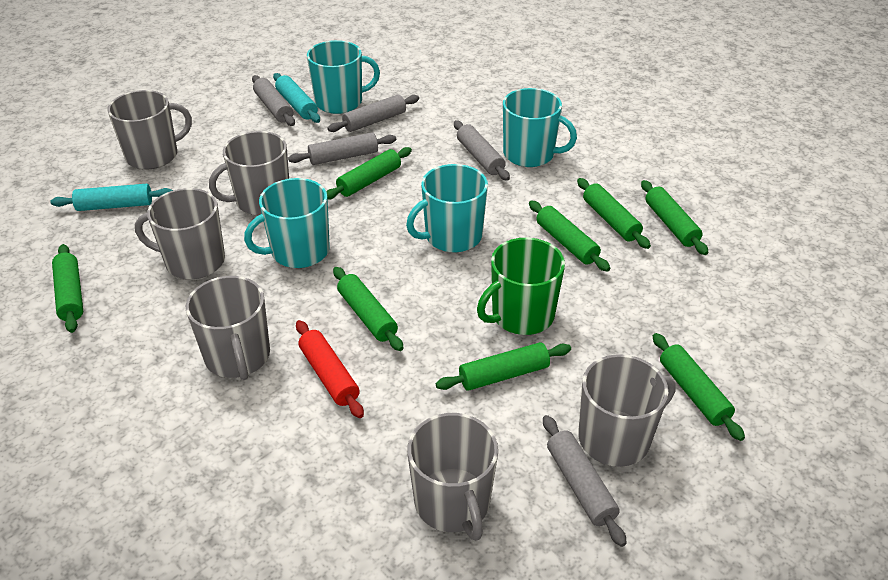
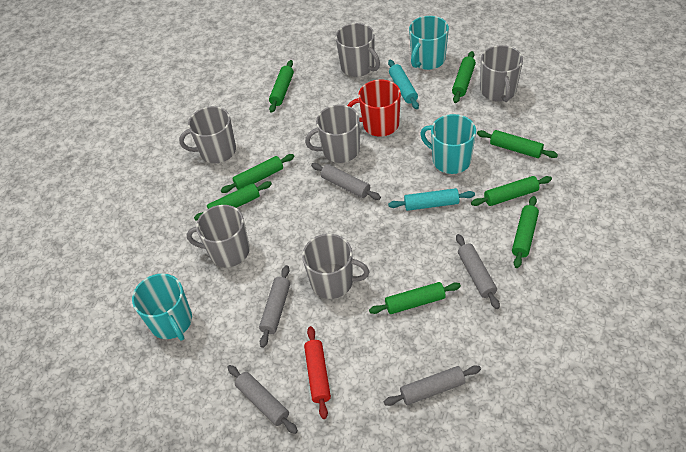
green mug: [477,238,565,335] = 1 -> none = 0
red mug: none = 0 -> [347,79,401,137] = 1
turquoise mug: [244,178,330,268] [307,40,380,114] [406,164,488,252] [503,88,577,167] = 4 -> [132,273,192,341] [409,16,449,70] [420,114,476,174] = 3

